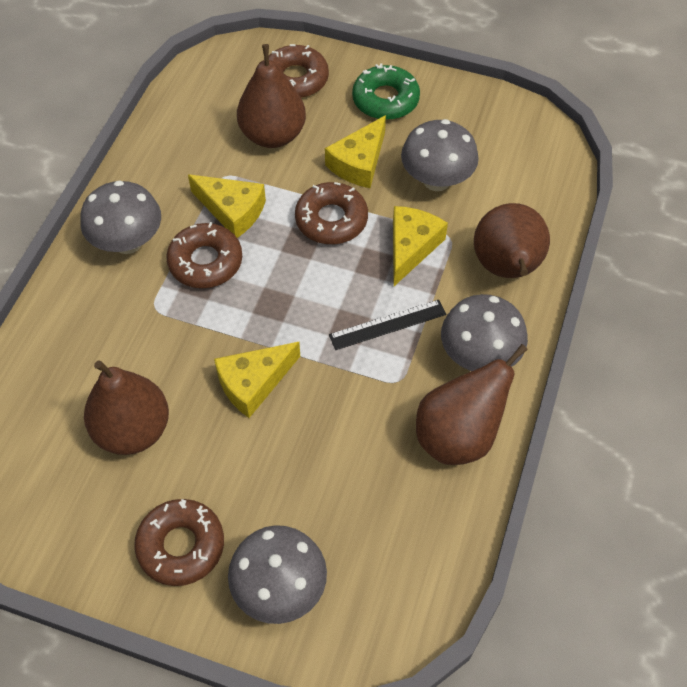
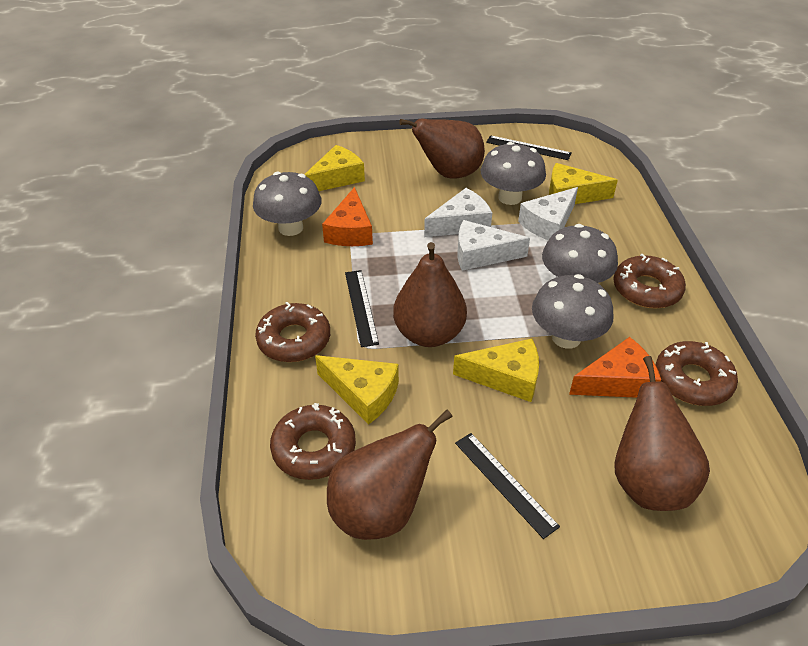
black ruler: [329,300,446,350] = 1 -> [345,270,379,347] [455,433,560,539] [486,135,572,160] = 3
green donut: [352,63,420,120] = 1 -> none = 0
orange cheese: none = 0 -> [322,187,373,246] [569,337,661,398] = 2
white cheese: none = 0 -> [424,188,492,237] [458,220,530,271] [518,187,578,240] = 3

